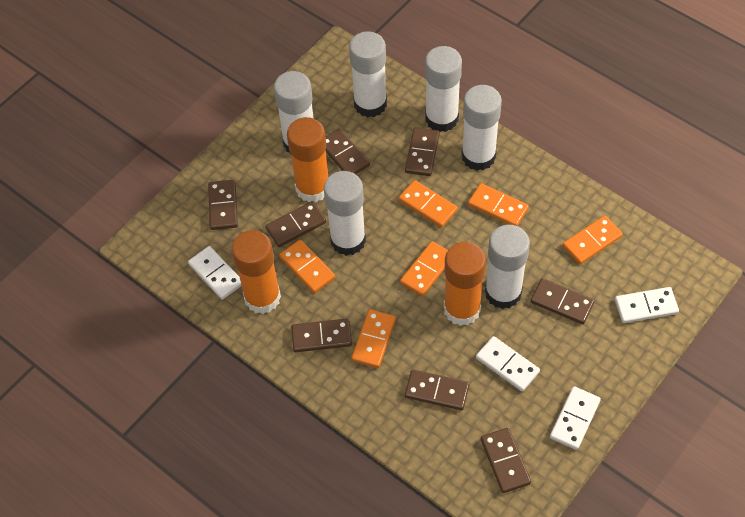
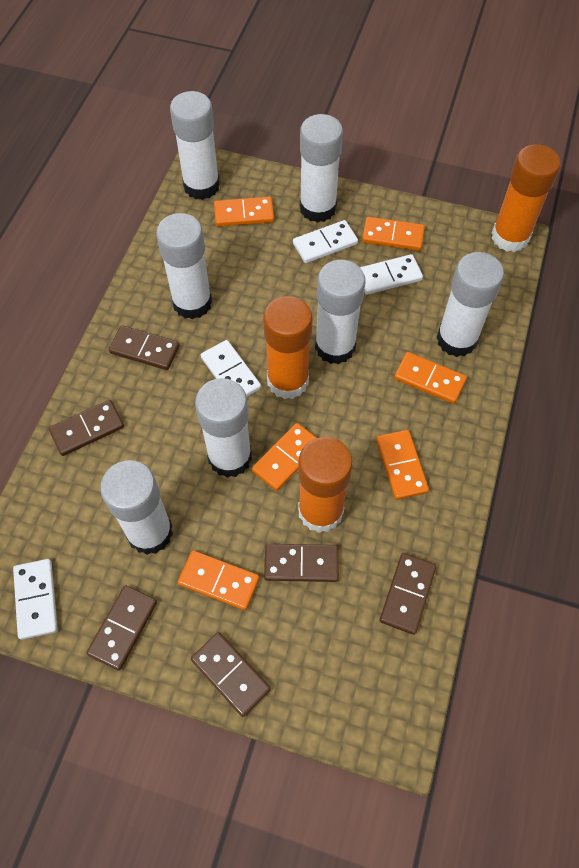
brown domino: [208,180,238,230] [266,201,326,247] [291,319,352,352] [325,128,370,174] [405,127,440,176] [405,370,469,410] [481,428,531,493] [530,278,595,324] = 8 -> [49,400,124,456] [86,585,157,670] [109,325,180,370] [191,632,271,717] [264,544,339,582] [380,553,437,635] = 6
white glue stick: [274,71,313,154] [324,171,366,256] [349,31,387,118] [425,46,462,132] [461,85,502,171] [485,225,530,309] = 6 -> [100,460,173,555] [156,213,212,319] [170,91,220,200] [195,378,252,478] [299,114,343,223] [315,260,366,364] [436,252,504,357] = 7

